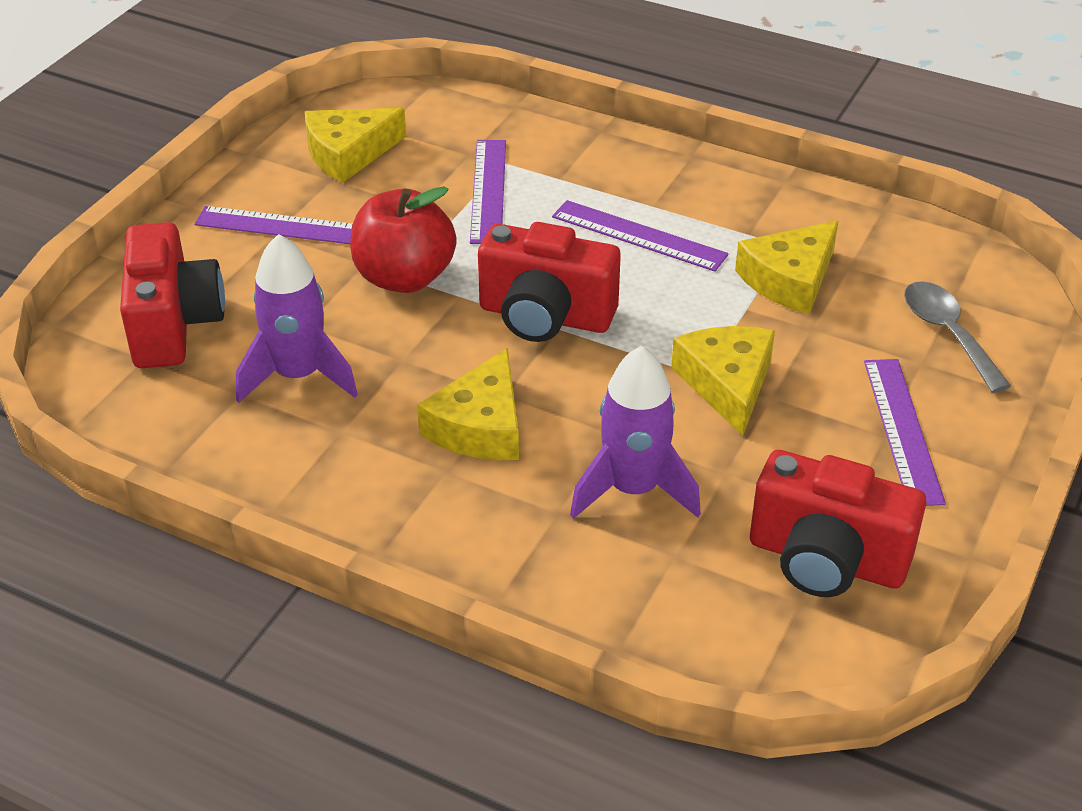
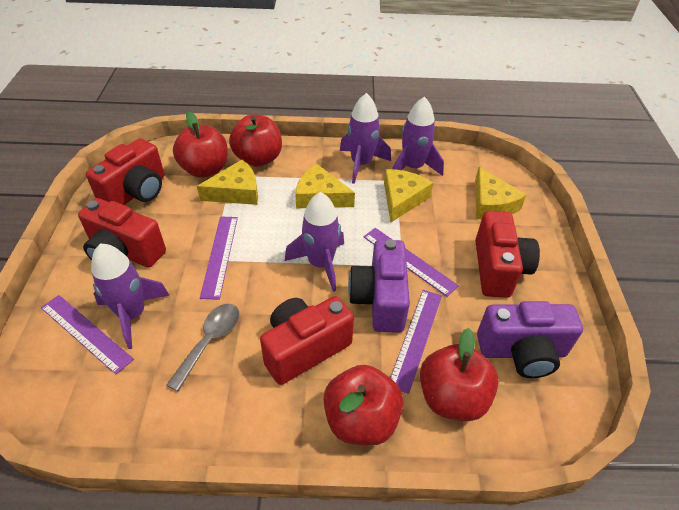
purple camera: none = 0 -> [348,239,410,333] [477,301,583,378] = 2
purple rocket: [236,234,358,403] [570,346,701,519] = 2 -> [91,243,170,349] [285,192,344,292] [340,93,391,184] [392,97,444,176] = 4
red apple: [350,186,457,293] = 1 -> [173,111,228,178] [229,115,282,167] [323,365,403,446] [420,328,499,421] = 4
red camera: [120,222,225,368] [478,222,621,342] [750,450,926,597] = 3 -> [78,198,166,267] [86,138,164,205] [260,296,354,385] [475,211,540,298] = 4

